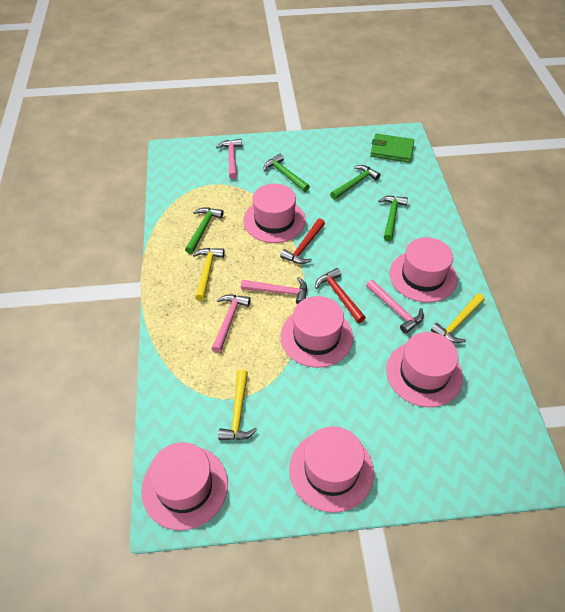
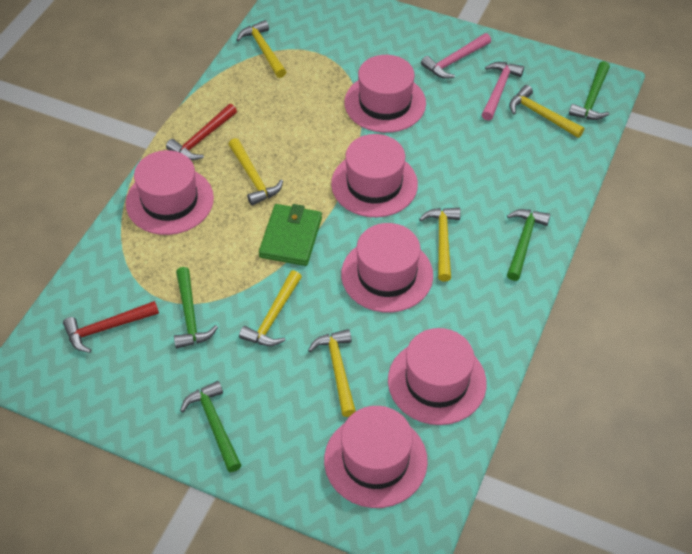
pink hammer: [211,294,251,353] [216,139,242,179] [241,277,307,304] [366,280,424,334] = 4 -> [421,33,491,79] [482,62,524,121] = 2
yellow hammer: [193,248,225,301] [218,369,257,440] [431,293,485,343] = 3 -> [228,138,283,206] [237,20,286,78] [239,270,302,346] [308,329,356,417] [419,208,461,282] [509,85,584,138] = 6

